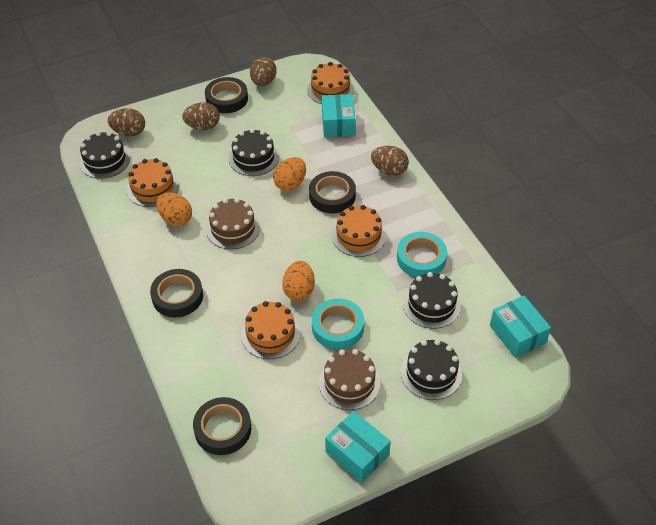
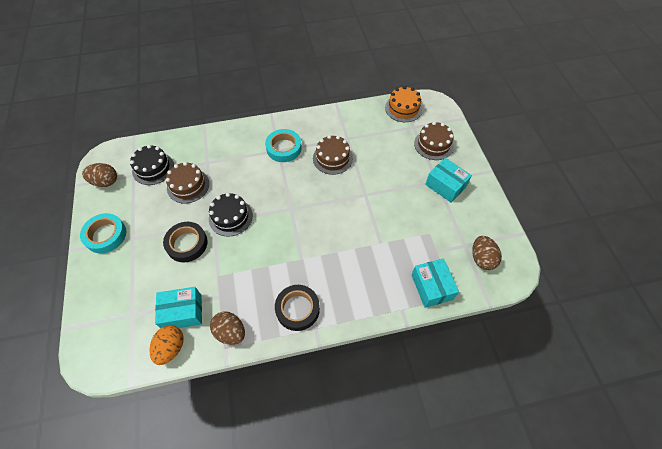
black cake: [79,132,130,179] [229,129,279,176] [401,339,462,400] [403,272,461,329] = 4 -> [130,145,174,185] [209,193,253,237] = 2
black tape: [150,269,203,317] [193,397,251,455] [205,77,248,113] [309,171,356,213] = 4 -> [163,222,208,263] [275,285,320,331] = 2
brown cake: [206,198,260,249] [319,349,380,410] = 2 -> [166,162,209,204] [313,135,353,175] [414,121,454,160] = 3
brown egg: [108,108,145,136] [182,102,220,130] [250,57,276,86] [371,146,409,176] = 4 -> [82,163,117,187] [210,311,245,345] [472,236,502,270] = 3
orange cake: [127,158,179,207] [241,301,300,359] [307,62,354,104] [332,205,386,257] = 4 -> [385,86,422,122] = 1
orange egg: [156,193,192,226] [273,157,306,191] [282,261,315,301] = 3 -> [149,325,184,365] = 1

